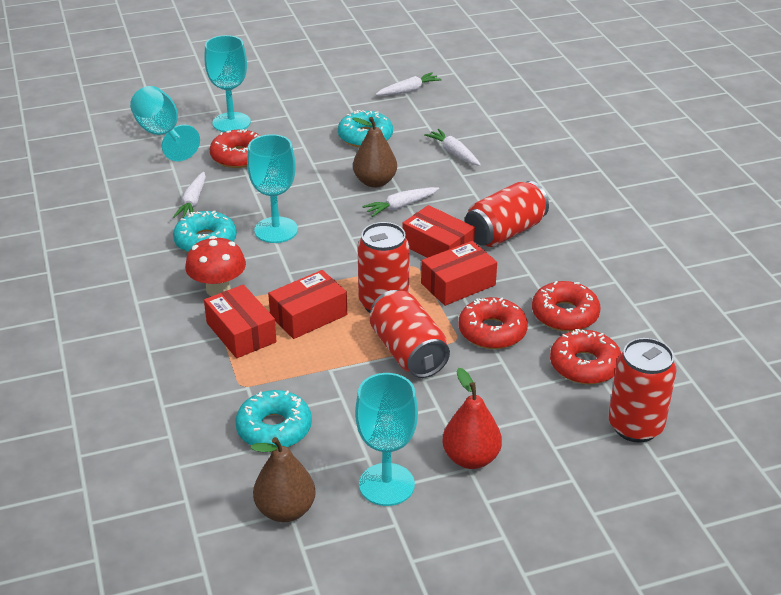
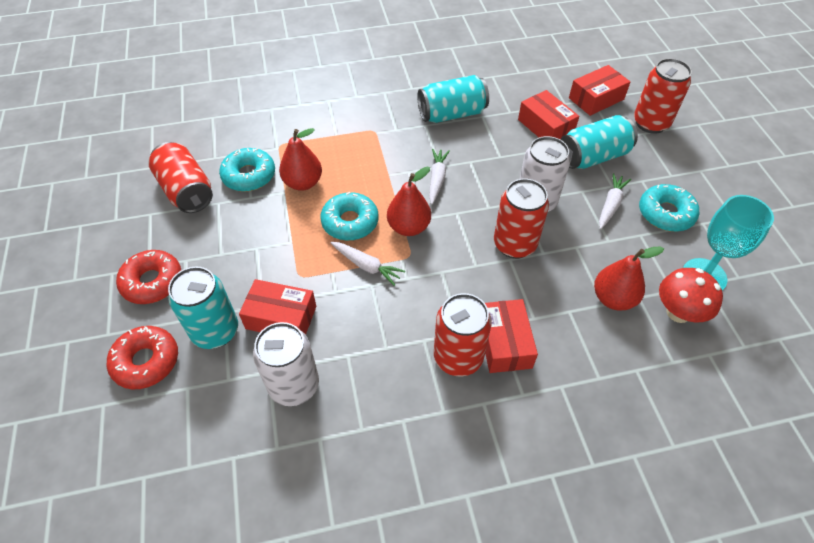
brown pear: [251,437,316,522] [352,117,397,188] = 2 -> none = 0
red donut: [210,129,260,168] [459,297,528,349] [532,281,601,332] [550,329,621,384] = 4 -> [107,326,178,389] [116,250,181,304] = 2
red pear: [442,368,502,469] = 1 -> [279,128,322,191] [387,167,431,236] [594,246,664,311] = 3
turquoise can: none = 0 -> [168,267,238,349] [417,75,489,123] [560,115,638,169] = 3
turquoise goblet: [130,86,200,161] [204,35,251,132] [247,134,298,243] [355,373,418,506] = 4 -> [683,195,774,291] = 1
white can: none = 0 -> [253,322,319,406] [520,136,570,212] = 2
white carrot: [173,172,206,218] [363,187,439,217] [376,73,442,96] [424,129,481,166] = 4 -> [331,242,405,286] [429,149,450,205] [599,173,631,229] = 3

